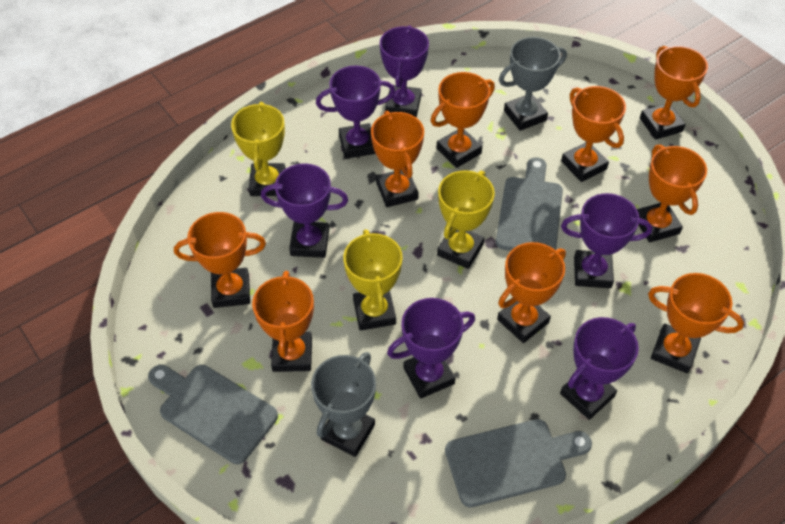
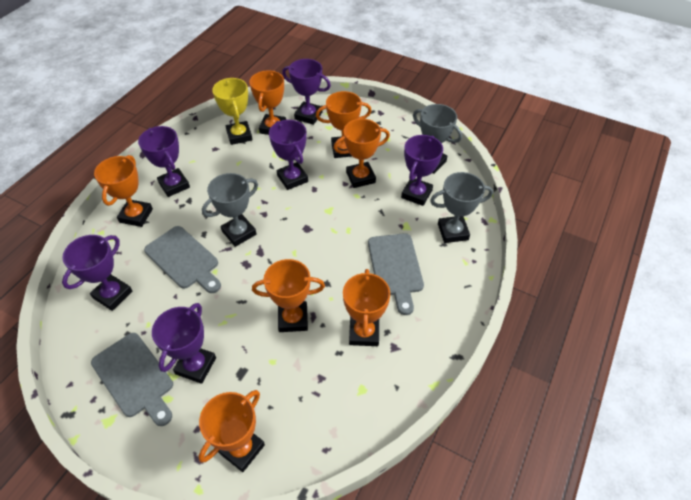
grey trophy: [311,352,376,457] [499,37,567,131] = 2 -> [202,173,258,247] [413,104,462,174] [430,172,493,243] = 3
orange trophy: [174,212,266,308] [252,271,314,372] [371,111,424,207] [431,72,495,168] [497,242,566,343] [561,86,626,182] [637,144,707,243] [640,46,708,140] [648,273,744,373] = 9 -> [94,155,153,227] [198,390,265,472] [250,70,286,135] [252,259,325,332] [316,91,372,158] [334,119,390,188] [343,269,390,346] = 7
yellow trophy: [231,102,285,196] [343,230,403,331] [437,170,495,269] = 3 -> [212,78,252,145] = 1

